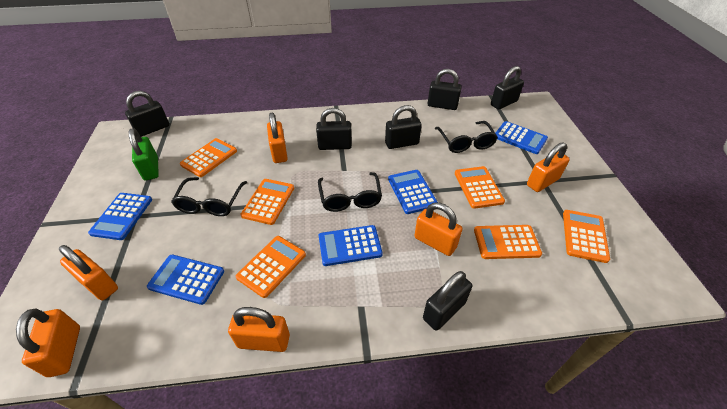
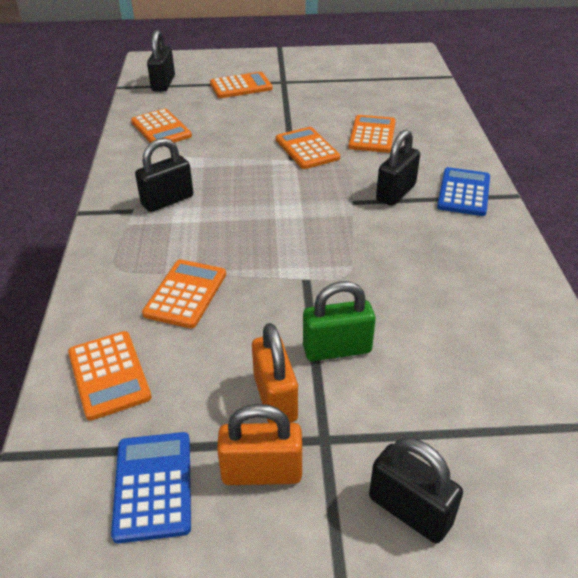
black glasses: [171,177,247,216] [318,172,382,212] [435,121,498,153] = 3 -> none = 0
black padlock: [125,91,169,137] [316,108,352,150] [385,105,422,149] [423,271,472,331] [427,69,462,110] [491,66,524,110] = 6 -> [135,138,193,212] [147,30,175,92] [369,437,463,544] [376,130,420,206] = 4
blue calculator: [88,193,152,240] [147,255,224,305] [319,225,383,266] [388,170,438,214] [496,121,548,154] = 5 -> [111,432,191,543] [437,167,490,216] = 2
orange padlock: [16,309,80,377] [59,245,118,300] [228,307,290,352] [267,113,288,163] [414,203,462,256] [527,142,570,192] = 6 -> [217,404,302,485] [252,323,298,423] = 2

